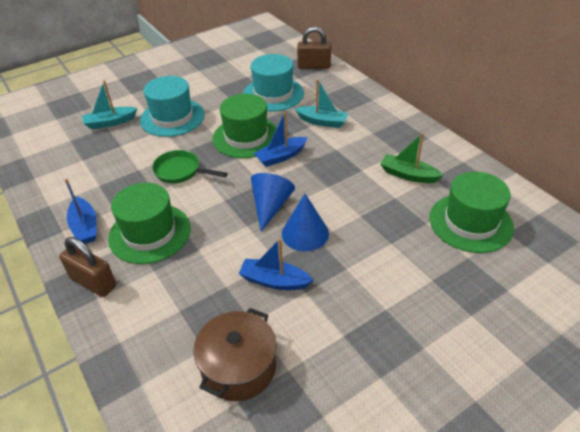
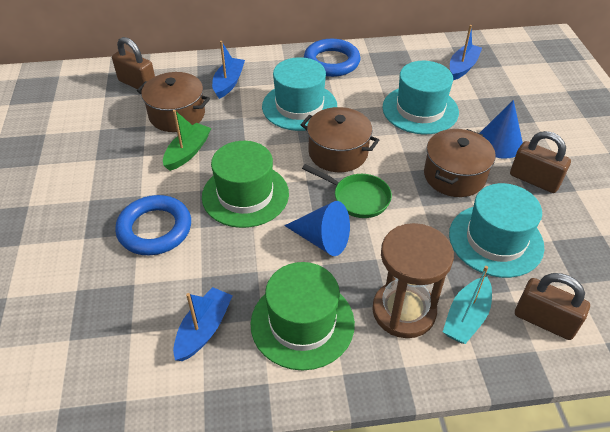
blue ring: none = 0 -> [115,195,191,256] [304,39,361,77] = 2
brown hourglass: none = 0 -> [372,223,454,338] = 1
brown padlock: [59,237,116,297] [297,27,331,69] = 2 -> [112,37,155,91] [510,131,571,193] [515,273,590,340] = 3
brown pot: [193,308,277,401] = 1 -> [137,72,210,132] [301,107,379,172] [424,129,496,197] = 3
green hat: [108,183,191,264] [212,94,277,158] [429,172,514,253] = 3 -> [202,141,289,228] [251,262,355,370] = 2
turquoise boat: [82,80,137,129] [295,79,349,128] = 2 -> [443,266,492,344] = 1
turquoise hat: [140,76,205,137] [243,54,304,111] = 2 -> [262,57,337,131] [382,61,459,134] [449,183,544,278] = 3

